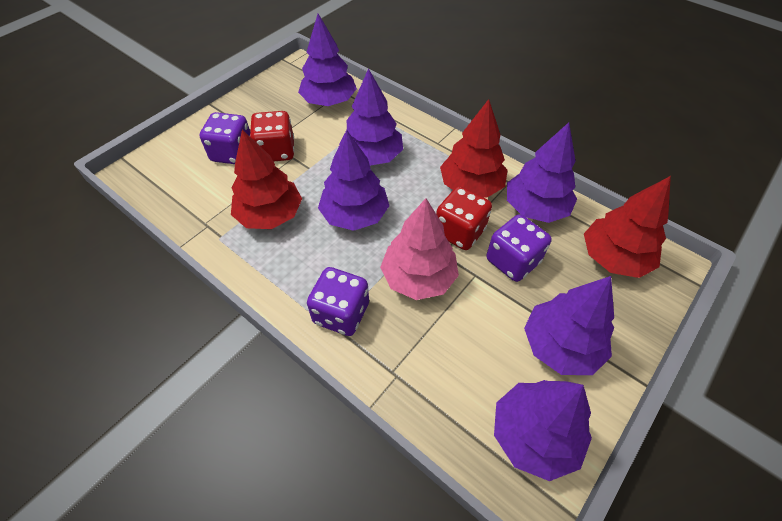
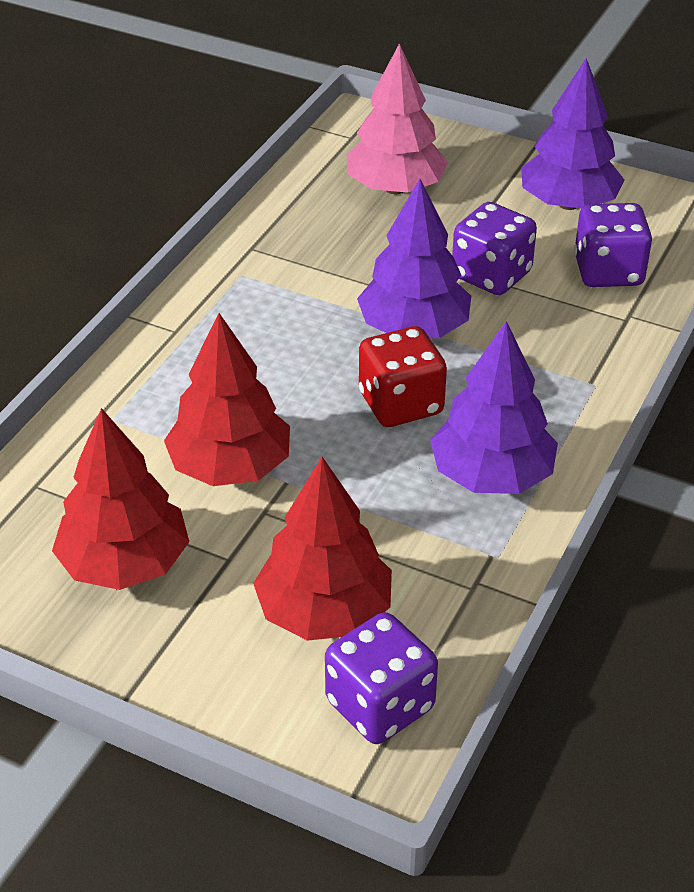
purple tree: [298,14,357,106] [318,130,389,231] [339,68,403,166] [494,380,592,481] [507,122,577,223] [524,276,614,375] = 6 -> [357,179,471,338] [430,321,558,494] [521,58,625,210] = 3
red dice: [250,111,294,162] [436,186,492,250] = 2 -> [359,326,447,427] = 1

